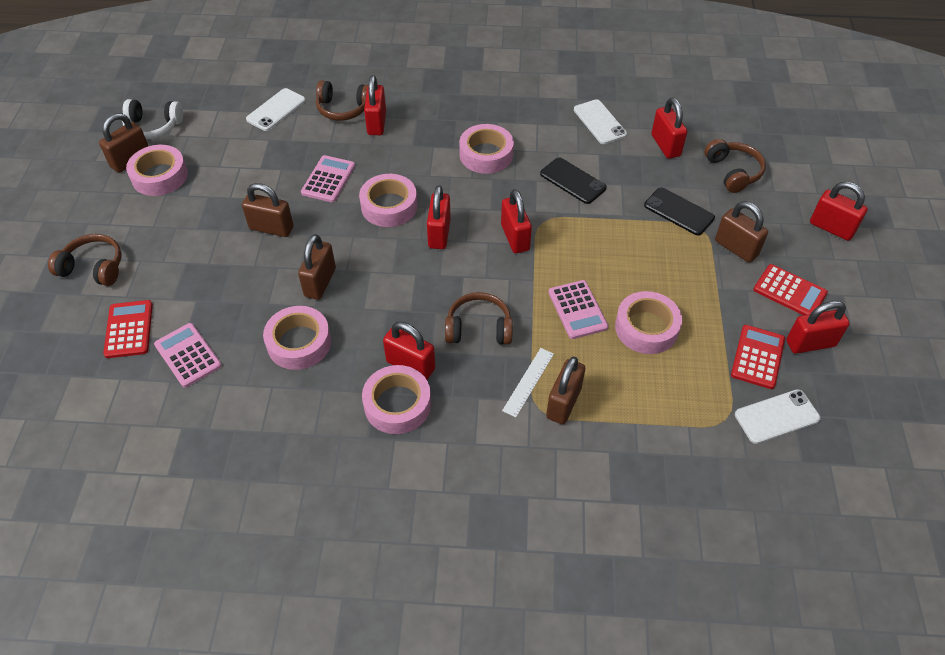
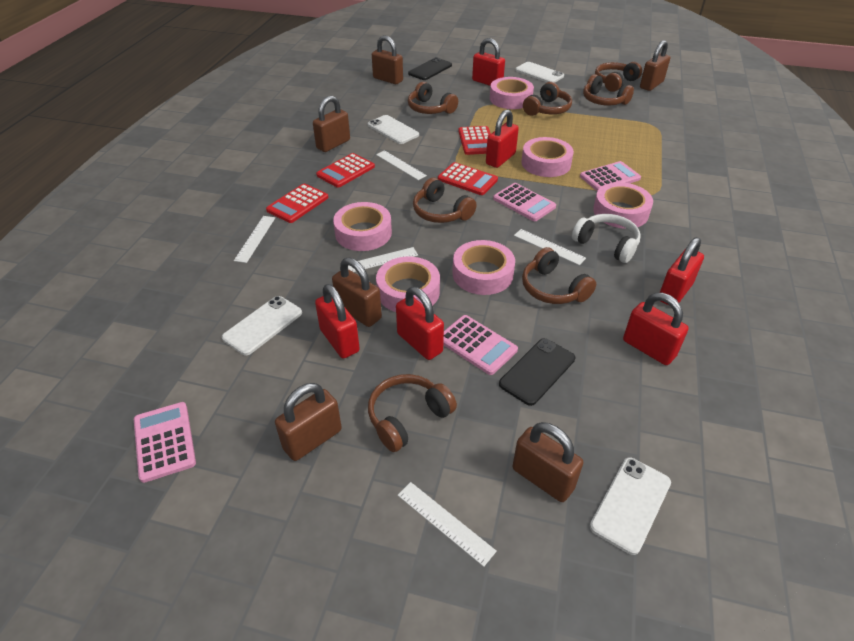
brown headphones: [48,234,122,286] [316,80,369,121] [445,292,513,345] [704,139,766,193] = 4 -> [368,374,457,452] [408,82,458,114] [413,178,477,223] [522,247,596,304] [523,82,572,116] [583,74,634,105] [595,62,642,92] = 7
brown padlock: [99,113,148,173] [242,183,293,237] [298,234,336,300] [546,356,585,424] [715,201,768,263] = 5 -> [275,383,342,461] [313,96,350,152] [332,257,382,327] [372,36,403,84] [513,422,583,502] [640,40,670,91] = 6
pink calculator: [154,323,222,388] [301,155,355,202] [548,280,608,339] = 3 -> [134,402,196,483] [443,315,518,375] [493,183,556,221] [580,161,641,191] = 4
red calculator: [103,300,153,358] [731,325,785,389] [753,264,828,315] = 3 -> [266,183,328,223] [316,153,375,188] [438,162,498,195] [458,126,491,155] = 4
red padlock: [364,75,386,135] [383,322,435,380] [427,185,451,249] [501,189,532,253] [651,97,687,159] [787,301,850,354] [810,182,868,241] = 7 -> [315,284,360,358] [396,287,444,360] [472,38,505,86] [486,109,519,168] [623,293,689,365] [660,237,704,306] = 6
white phone: [246,88,306,131] [574,99,627,144] [735,389,821,444] = 3 -> [222,296,302,356] [368,115,419,144] [515,62,564,83] [590,457,671,555] = 4
white ruler: [502,348,554,417] = 1 -> [234,216,275,263] [348,247,418,272] [376,150,427,180] [398,482,497,567] [514,229,586,265] = 5

